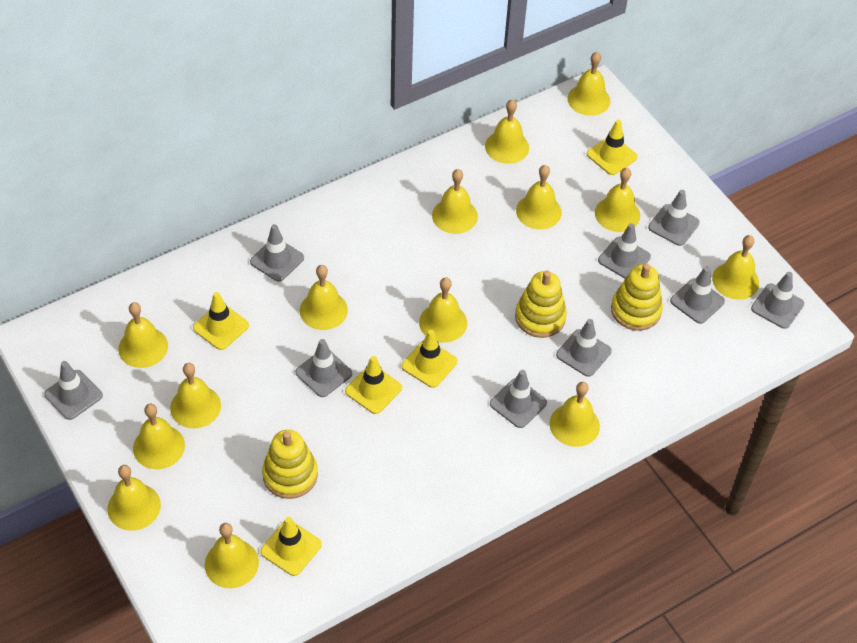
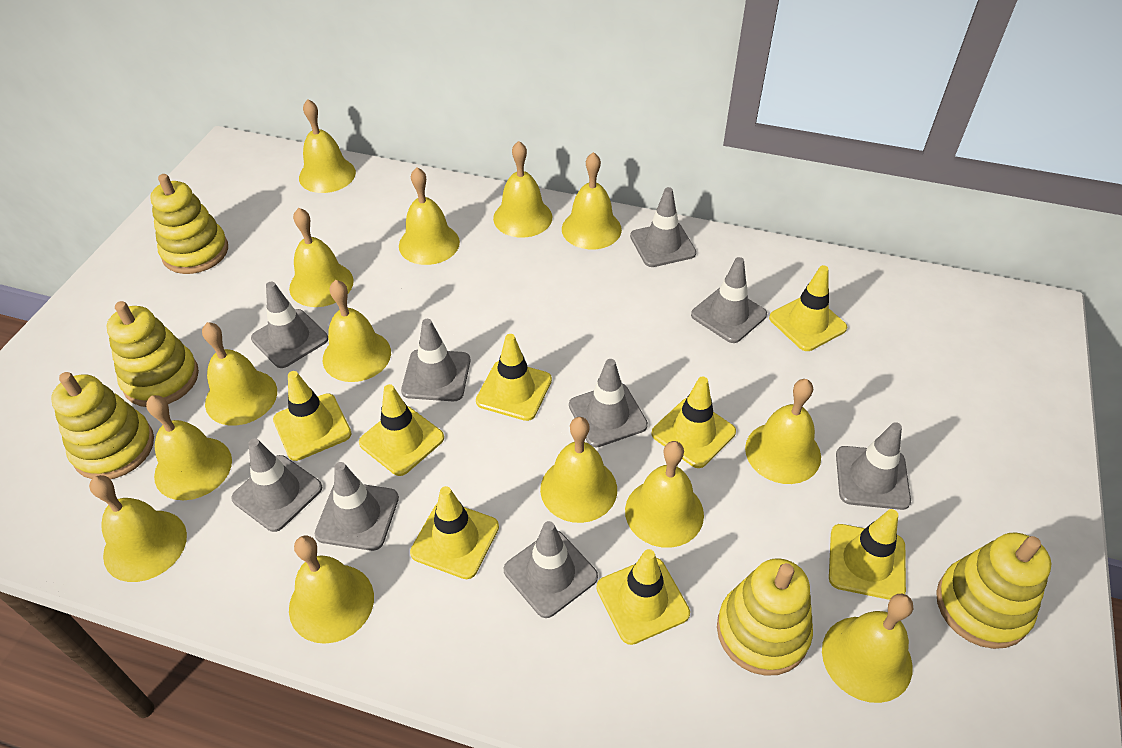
yellow stacking toy: [262,430,318,499] [515,271,567,338] [611,264,663,331] = 3 -> [51,372,154,479] [106,301,199,407] [150,174,228,274] [717,558,813,676] [936,532,1051,649] = 5
yellow traffic cone: [193,292,249,350] [260,517,322,576] [345,356,402,414] [401,330,457,388] [587,120,638,175] = 5 -> [273,371,352,461] [359,384,444,476] [410,486,499,579] [476,334,552,421] [597,549,690,645] [651,377,736,468] [769,265,847,351] [829,509,906,600] = 8

